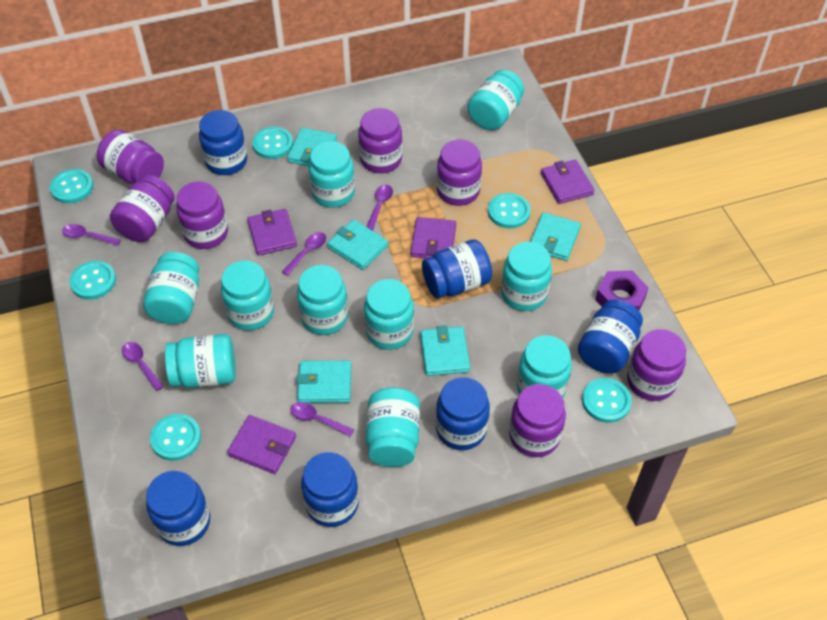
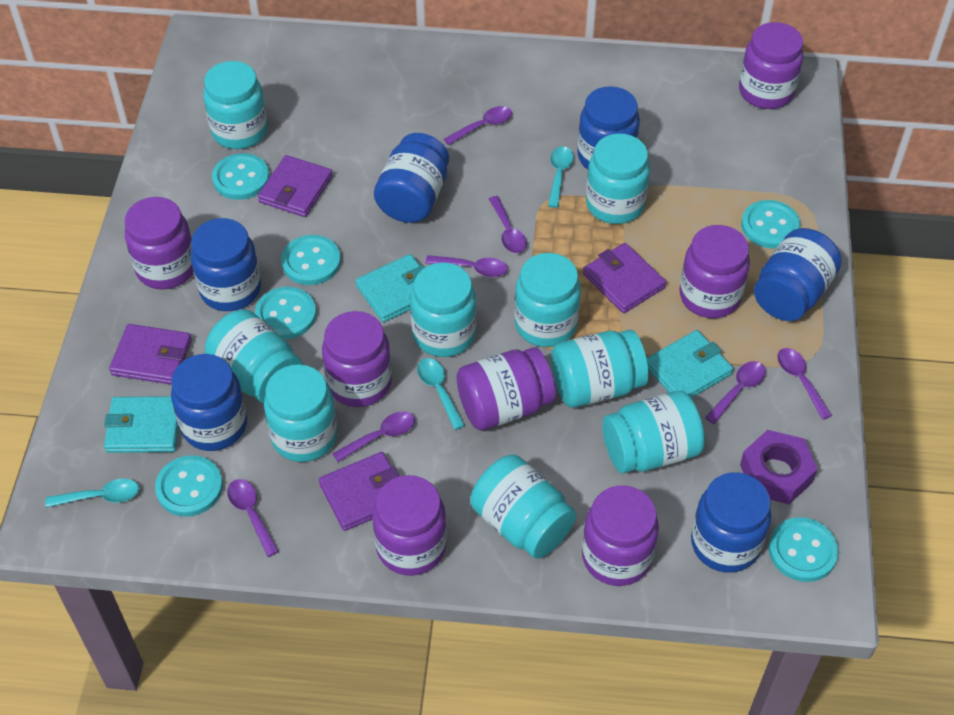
purple spoon: [62,224,121,246] [122,342,164,391] [282,232,326,276] [290,402,354,437] [366,184,393,231] = 5 -> [227,479,279,557] [332,411,415,462] [426,255,508,277] [444,106,512,145] [489,196,527,253] [705,361,766,424] [777,348,832,420] = 7
turquoise jar: [143,252,199,324] [165,334,236,388] [221,261,274,331] [297,265,348,335] [308,141,355,208] [364,279,414,350] [366,387,420,467] [467,70,524,130] [501,242,552,311] [517,335,572,398] = 10 -> [203,61,268,149] [205,309,302,403] [264,364,337,462] [410,263,476,357] [471,455,576,559] [514,253,581,347] [551,330,648,408] [586,134,650,224] [602,391,705,473] = 9
turquoise spoon: none = 0 -> [45,479,139,508] [417,358,465,430] [548,146,574,208] = 3
turquoise wallet: [287,128,337,166] [297,361,351,403] [327,219,389,270] [420,325,470,376] [530,212,581,261] = 5 -> [104,396,179,453] [356,254,425,322] [647,330,733,398] = 3

